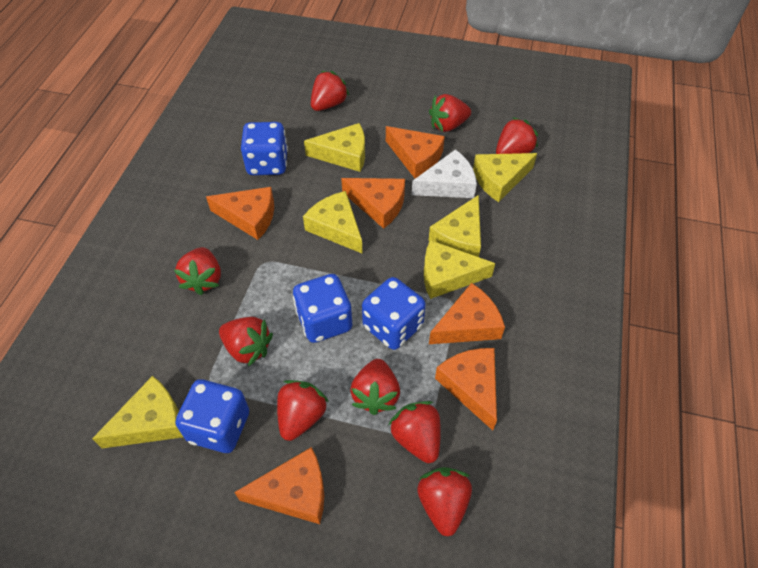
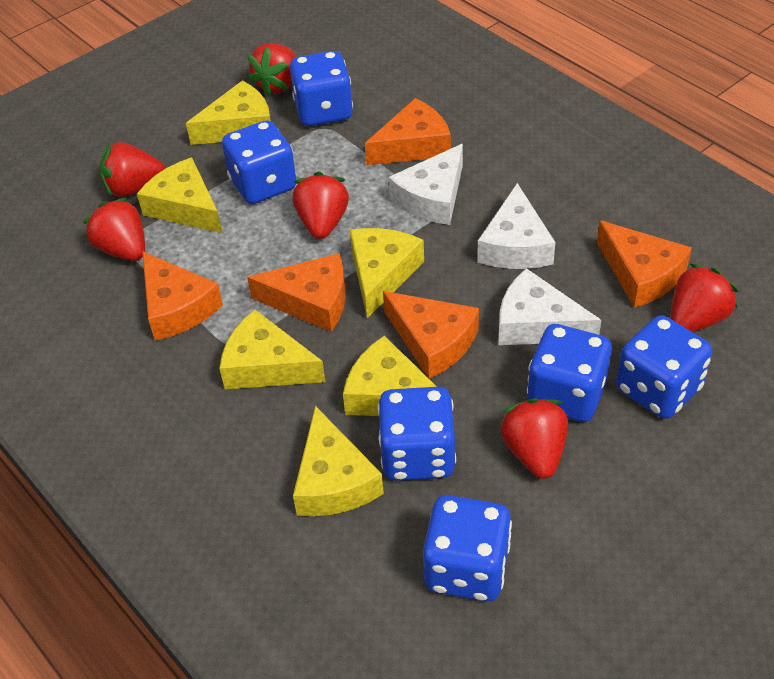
blue dice: [176,379,249,453] [241,122,288,175] [293,274,352,343] [362,277,426,350] = 4 -> [222,120,296,204] [290,51,353,126] [378,387,456,481] [423,495,512,601] [527,324,612,422] [616,315,712,419] = 6
orange cheese: [206,187,274,240] [234,447,324,524] [341,178,405,229] [386,126,445,179] [429,283,505,344] [435,348,497,430] = 6 -> [142,251,223,341] [247,253,346,332] [365,98,451,165] [383,291,479,379] [597,220,692,308] = 5
red strawberry: [174,247,221,295] [219,317,273,367] [277,380,329,441] [311,71,349,111] [350,359,400,415] [388,401,441,463] [417,467,472,537] [429,94,471,132] [496,117,538,154] = 9 -> [83,197,145,261] [99,142,165,197] [247,43,296,96] [292,172,349,239] [500,398,568,479] [670,263,738,332] = 6
white cheese: [412,149,477,198] = 1 -> [388,144,463,225] [477,183,555,269] [499,268,601,345] = 3

